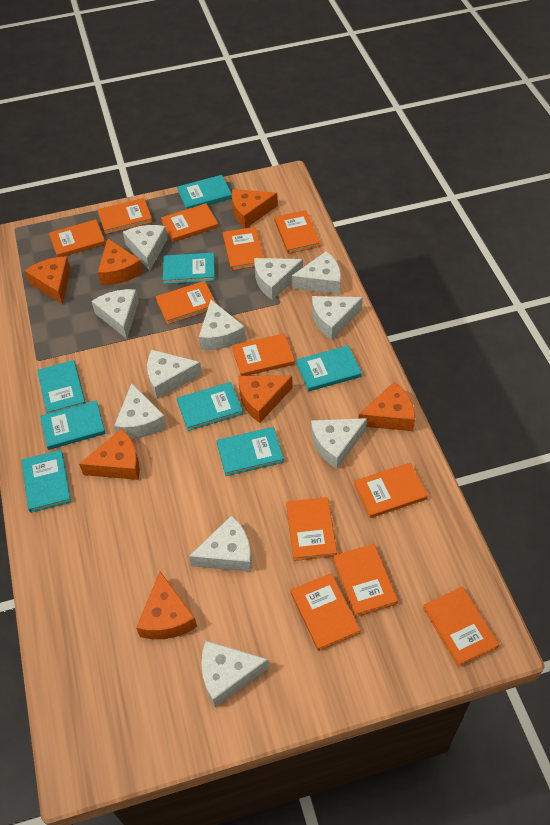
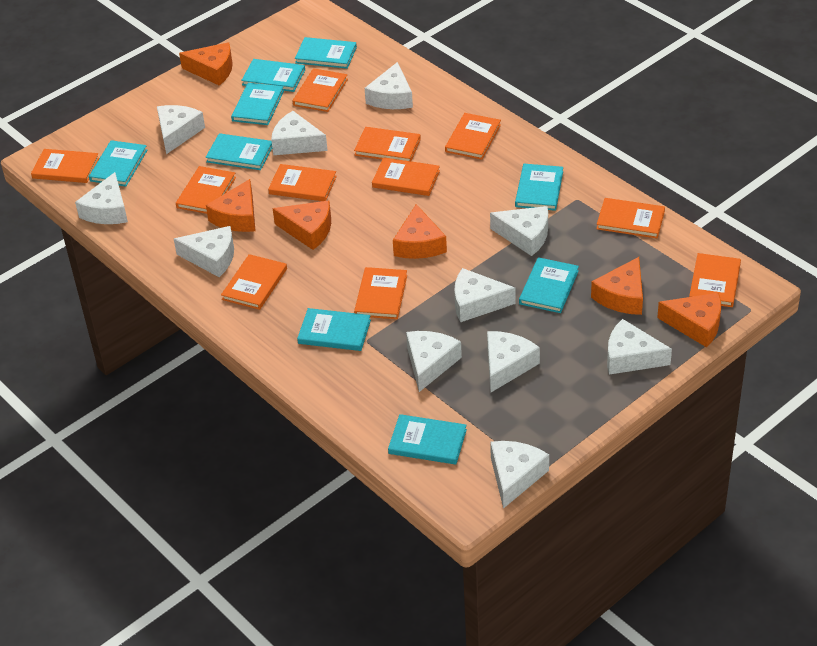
orange book: [49,219,106,257] [97,198,152,234] [156,281,216,324] [161,203,218,242] [223,227,264,271] [232,333,295,376] [274,210,320,254] [286,497,337,561] [291,573,360,651] [333,544,398,617] [354,462,428,518] [423,587,499,667] = 12 -> [31,149,99,183] [176,166,236,214] [221,254,287,310] [268,164,337,201] [293,68,348,112] [354,127,421,161] [354,267,407,319] [372,157,440,196] [445,113,501,160] [596,198,665,238] [689,253,741,307] = 11
orange cheese: [25,256,71,304] [79,429,140,480] [98,239,143,285] [136,571,197,639] [232,189,278,228] [238,376,293,423] [358,382,415,431] = 7 -> [179,42,233,86] [206,179,256,232] [273,200,331,250] [393,204,447,259] [591,257,643,315] [657,293,721,347] = 6
turquoise book: [21,450,71,513] [37,360,86,414] [40,400,106,450] [163,253,215,284] [177,175,232,209] [177,382,243,431] [216,427,284,476] [296,346,362,391] = 8 -> [89,140,147,187] [205,133,272,170] [231,83,284,125] [241,59,305,92] [295,37,357,69] [297,308,371,351] [388,414,467,465] [515,164,563,211] [519,257,579,313] = 9

